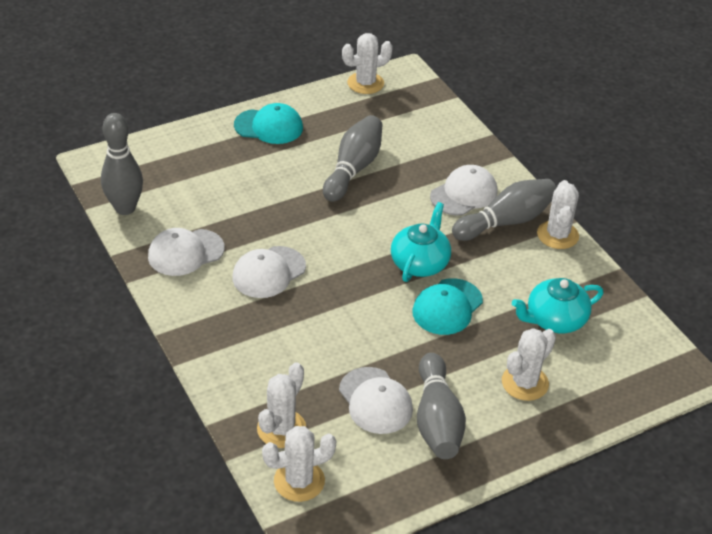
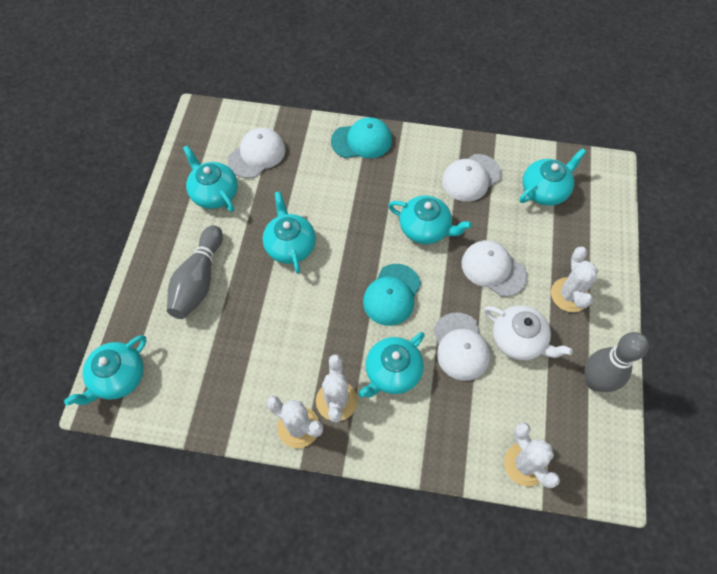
grey bowling pin: [101,113,143,215] [323,115,382,202] [417,353,466,459] [452,179,556,241] = 4 -> [167,225,223,319] [585,332,649,392] = 2
turquoise teapot: [391,202,451,282] [512,278,603,333] = 2 -> [64,335,147,406] [183,145,238,212] [263,191,316,274] [359,332,425,398] [388,196,472,244] [519,148,586,206] = 6
white cactus: [257,362,306,448] [262,426,336,502] [342,33,393,94] [502,328,556,401] [537,180,579,249] = 5 -> [267,396,323,448] [316,354,358,423] [504,422,560,488] [551,247,598,312] = 4
white teapot: none = 0 -> [484,305,573,360] = 1

